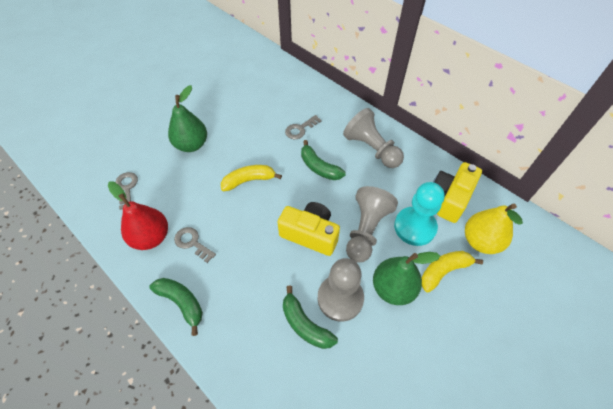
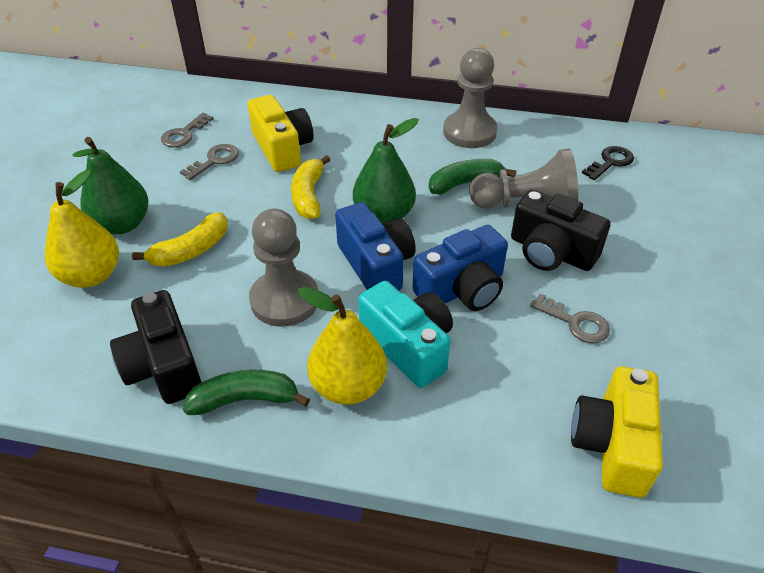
black camera: none = 0 -> [110,290,201,404] [511,190,610,271] = 2
black key: none = 0 -> [582,146,634,180] = 1
blue camera: none = 0 -> [335,202,416,290] [412,225,508,311] = 2
green banana: [149,278,203,336] [283,286,338,349] [301,140,346,180] = 3 -> [183,370,310,415] [429,159,516,195] = 2
red pear: [108,181,168,250] = 1 -> none = 0
turquoise camera: none = 0 -> [358,281,453,388] = 1
turquoise pawn: [394,182,445,246] = 1 -> none = 0
yellow pear: [465,204,523,254] = 1 -> [45,170,119,288] [298,287,387,405] = 2

